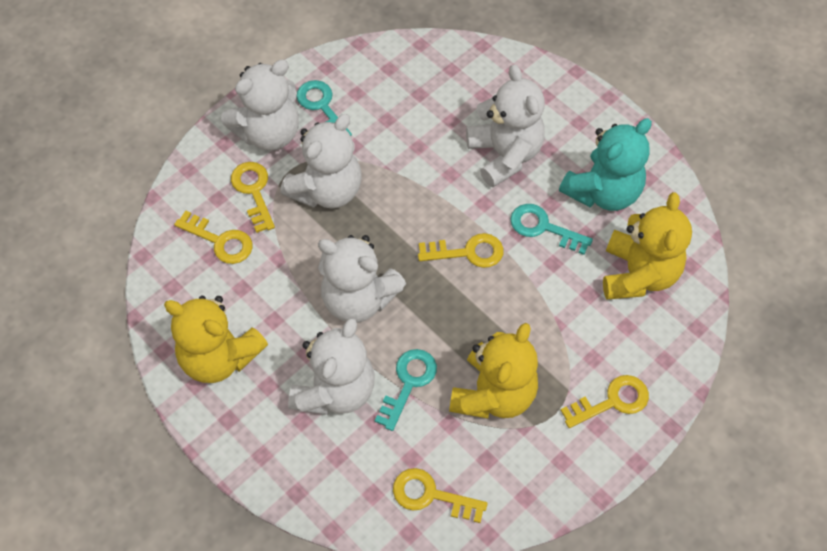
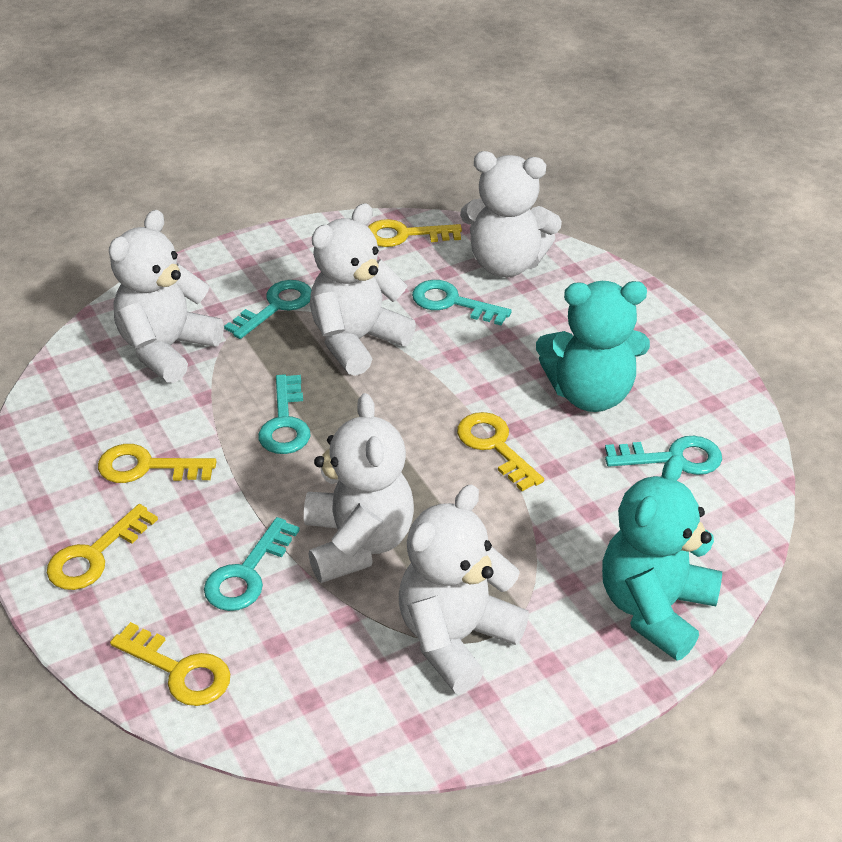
turquoise key: [296,80,352,136] [375,349,437,431] [510,204,593,255] = 3 -> [204,517,300,611] [224,280,311,339] [258,374,310,454] [412,280,512,325] [605,436,722,475] = 5
turquoise teddy bear: [559,118,652,211] = 1 -> [536,281,650,412] [602,455,722,661] = 2
yellow teddy bear: [164,296,268,383] [449,323,538,419] [603,192,692,299] = 3 -> none = 0

